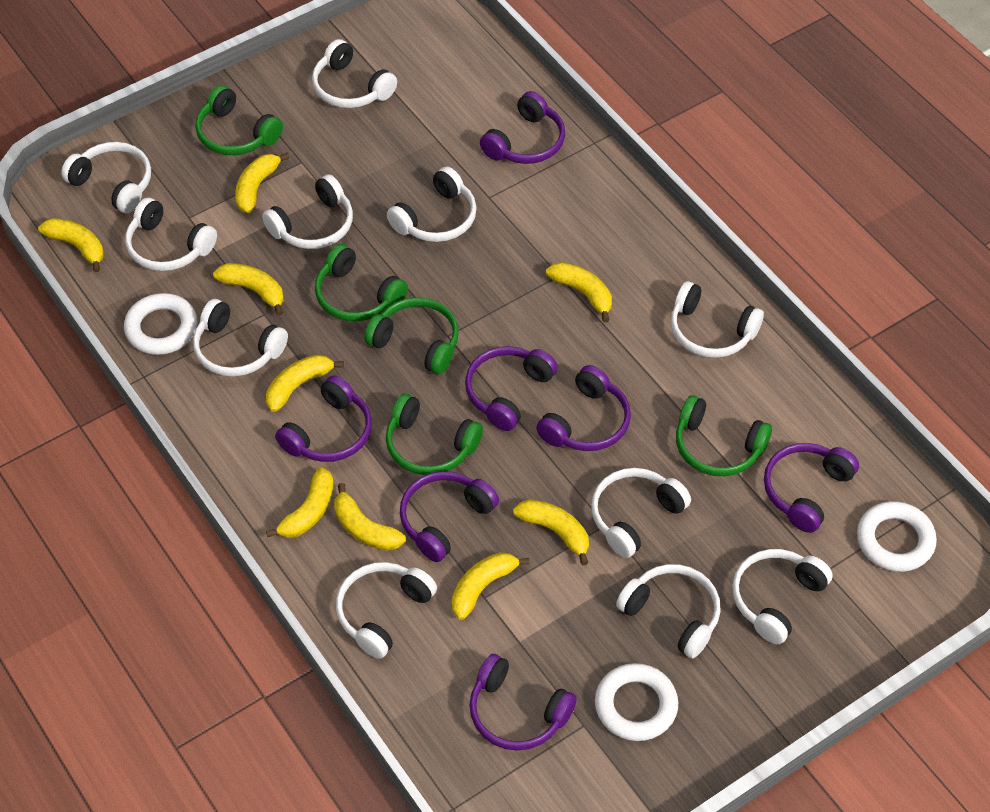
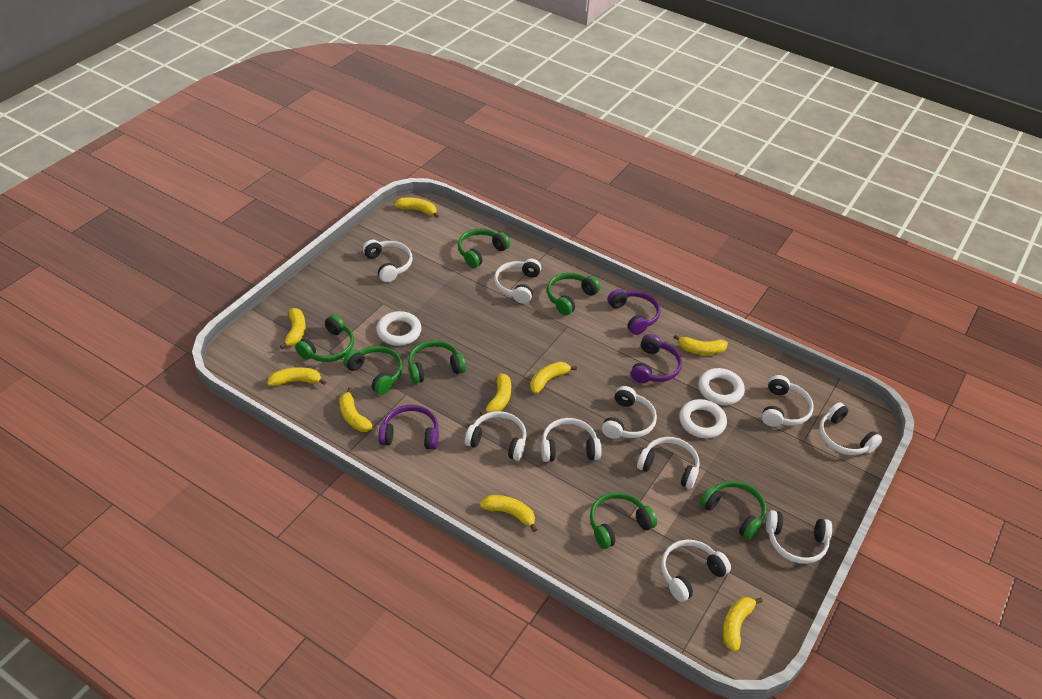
green headphones: [195,85,283,155] [315,244,408,321] [364,297,459,375] [386,394,483,475] [676,395,772,476] = 5 -> [295,314,354,362] [343,346,403,395] [408,340,466,384] [458,229,510,268] [547,273,601,315] [590,492,657,549] [700,481,767,540] = 7
purple headphones: [275,375,372,462] [400,471,499,562] [465,346,558,431] [469,654,577,751] [480,91,565,164] [536,365,631,451] [764,443,859,533] = 7 -> [378,405,439,450] [607,289,660,335] [631,334,682,383] = 3
white headphones: [61,142,151,213] [125,198,217,271] [193,299,288,377] [262,174,353,249] [312,39,397,108] [336,562,437,659] [387,167,477,242] [591,468,691,558] [616,564,721,658] [671,281,764,358] [732,549,833,644] = 11 -> [363,239,412,282] [465,411,527,461] [494,259,541,304] [541,418,601,462] [602,386,657,439] [637,437,700,489] [661,540,731,602] [762,375,814,427] [766,510,832,564] [819,402,883,455] = 10

